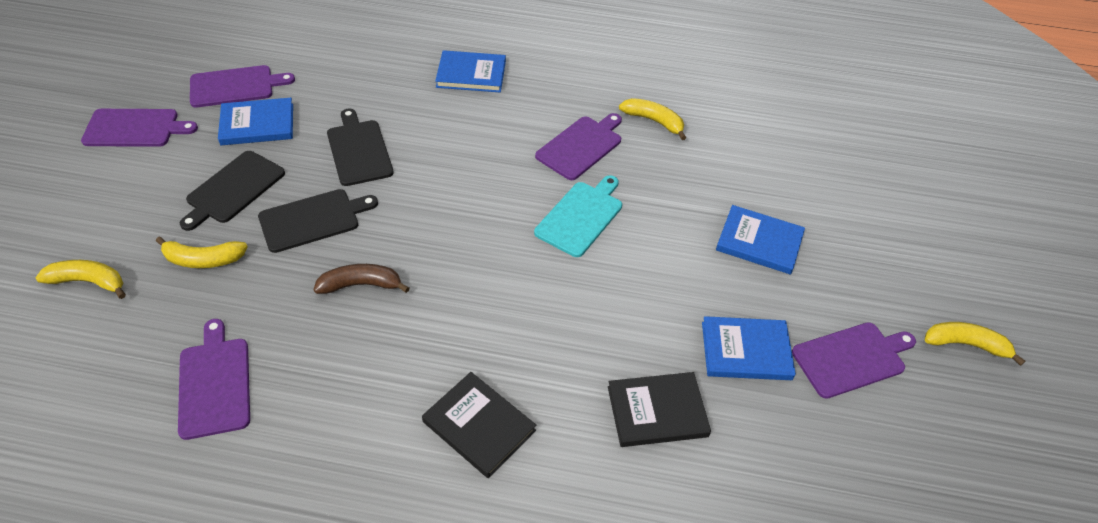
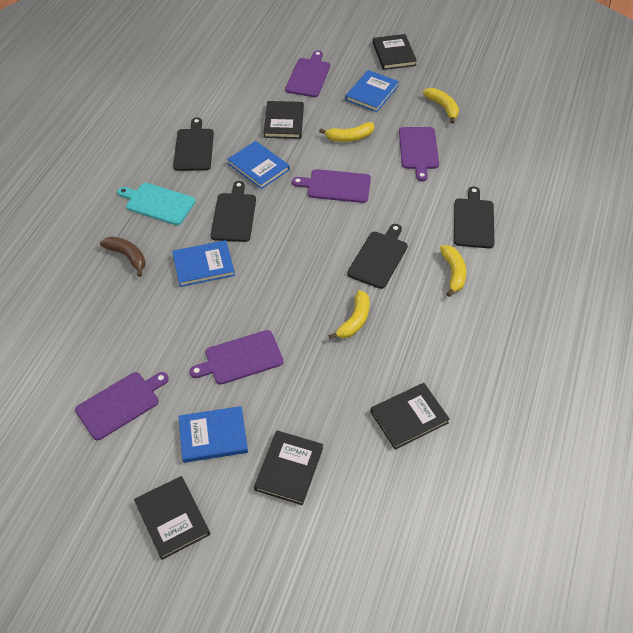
black book: [422,372,536,478] [608,372,711,447] = 2 -> [134,476,210,560] [254,430,323,505] [264,101,304,139] [370,383,450,450] [373,34,417,70] = 5
black cutting board: [180,151,285,231] [258,189,378,253] [327,109,394,186] = 3 -> [173,117,214,171] [211,181,256,242] [347,224,408,289] [454,186,494,248] = 4

